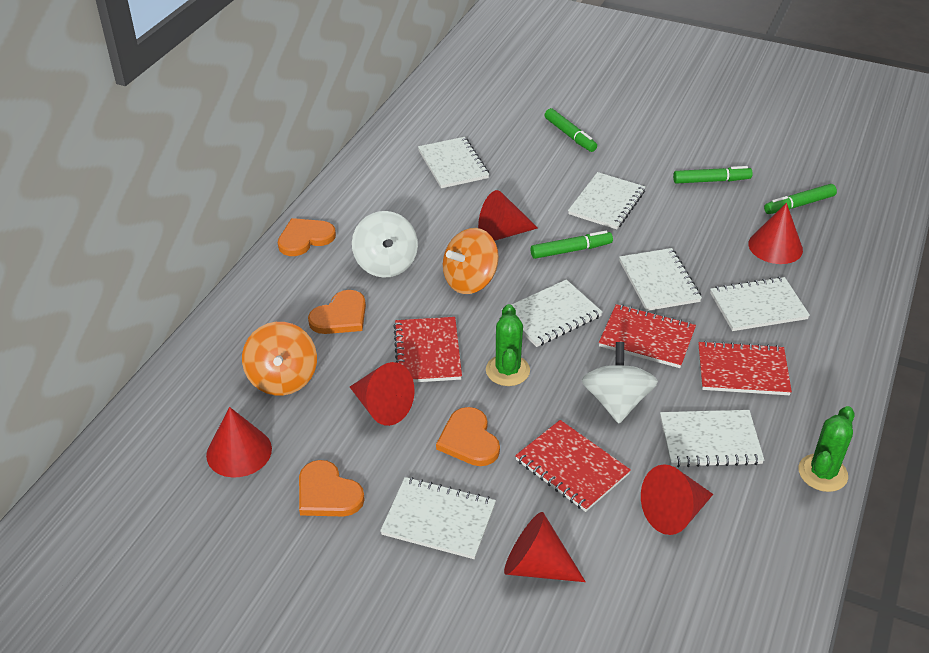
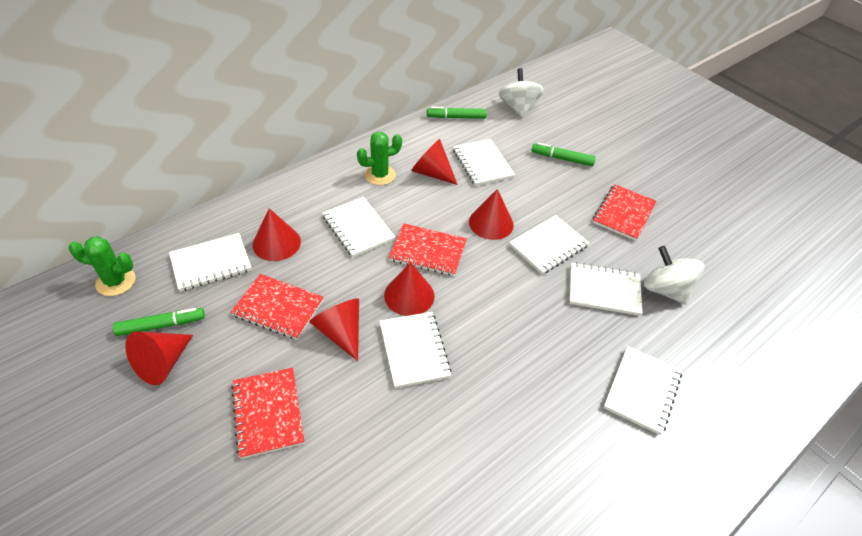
green marker: [531,231,613,259] [545,108,597,152] [673,166,753,184] [764,184,837,214] = 4 -> [113,308,205,336] [427,107,487,119] [531,143,596,166] = 3
orange heart: [278,218,336,256] [299,460,365,517] [308,290,366,334] [436,407,500,466] = 4 -> none = 0
orange spinning top: [242,322,317,395] [443,228,499,294] = 2 -> none = 0

